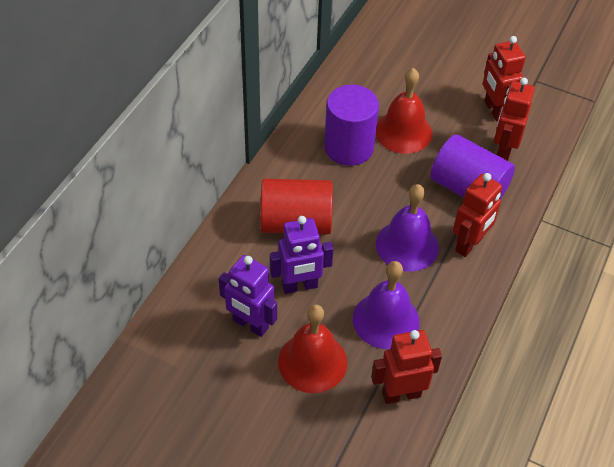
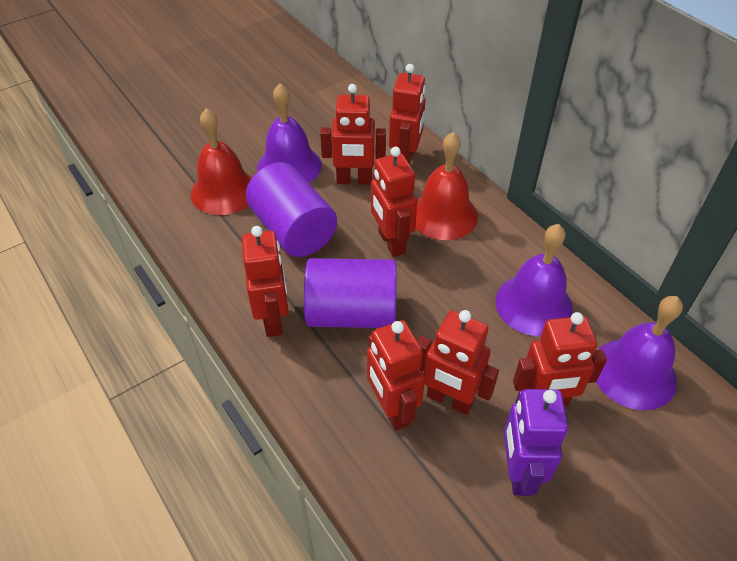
purple bell: [353,261,420,349] [376,184,439,272] = 2 -> [257,83,322,183] [495,224,573,336] [596,296,683,410] = 3
purple robot: [218,255,277,337] [270,216,334,294] = 2 -> [504,389,568,496] = 1
red cylinder: [260,179,333,234] = 1 -> none = 0
red robot: [371,330,442,404] [453,173,502,257] [483,36,526,121] [494,78,535,161] = 4 -> [242,226,288,337] [320,84,386,185] [367,320,425,431] [371,147,417,257] [389,64,426,164] [417,310,499,415] [513,312,607,407] = 7

